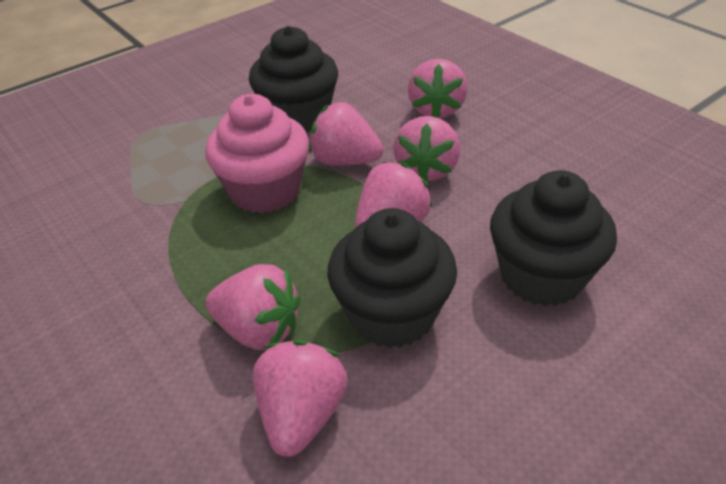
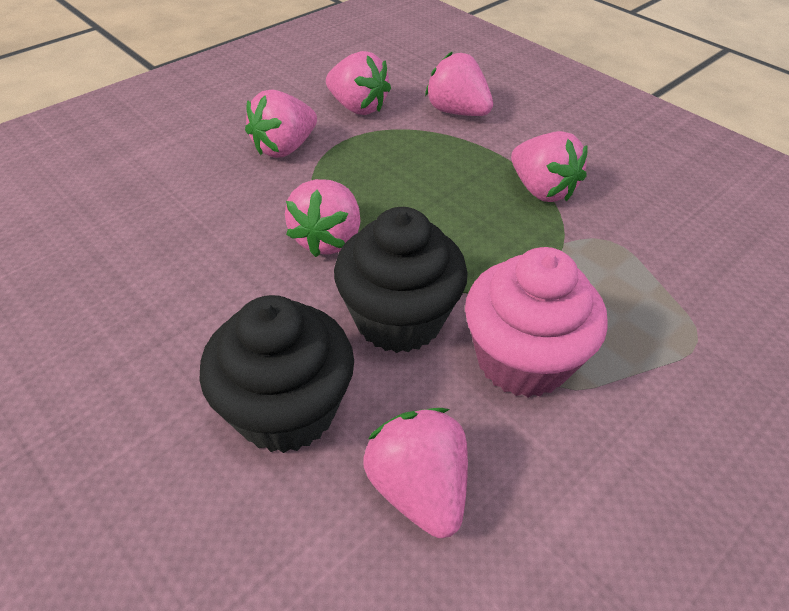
black cupcake: [249,26,338,133] [327,208,457,348] [490,170,617,306] = 3 -> [199,295,354,453] [334,207,468,353] = 2

